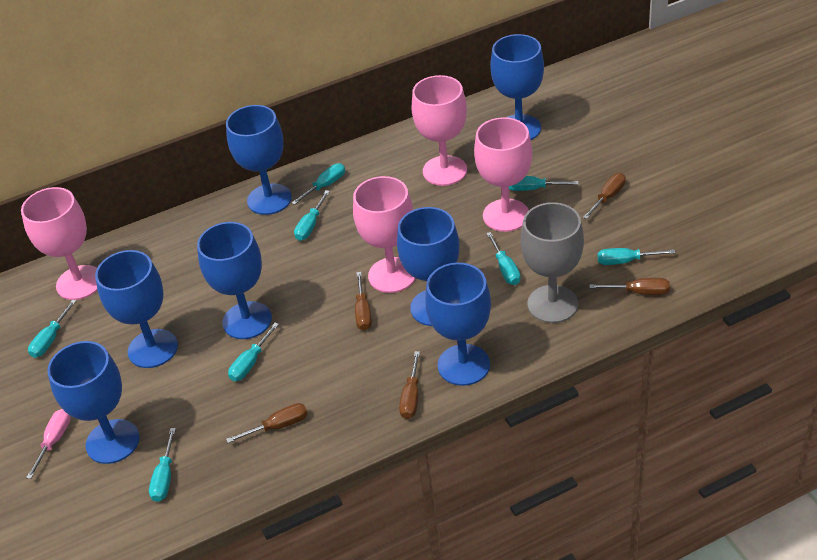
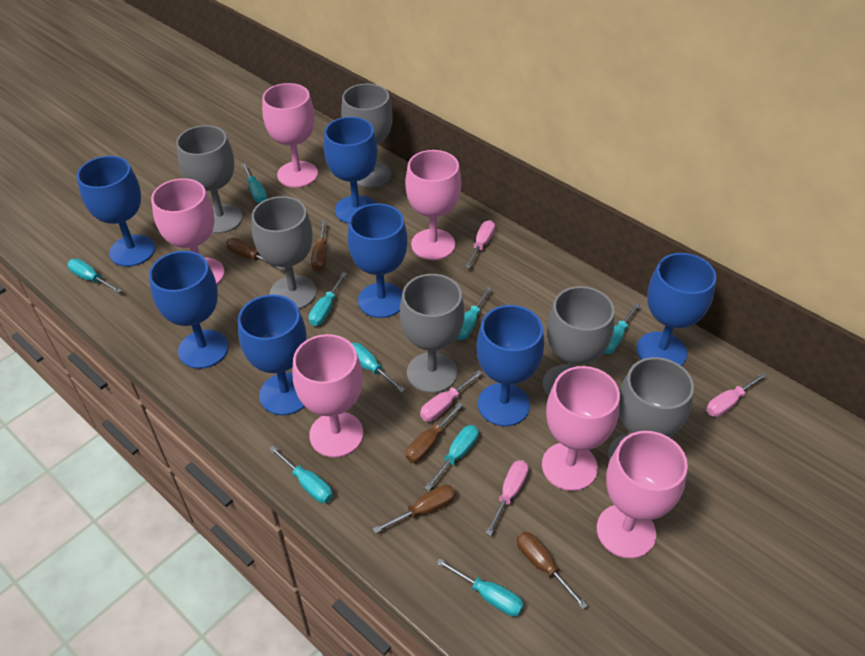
grey goblet: [521,202,584,323] = 1 -> [176,125,243,234] [252,196,317,309] [341,83,393,188] [400,274,464,393] [543,286,614,397] [608,357,694,461] = 6
pink goblet: [21,187,97,300] [353,176,416,293] [412,75,467,186] [474,117,532,232] = 4 -> [151,178,225,284] [262,83,318,188] [293,334,363,458] [405,150,461,260] [542,366,620,491] [597,431,688,559] = 6
pink screwdriver: [26,409,71,479] = 1 -> [420,370,482,421] [465,220,495,268] [485,460,529,536] [706,372,767,417] = 4
turquoise screwdriver: [28,299,76,358] [149,428,176,502] [228,323,279,381] [291,163,345,205] [294,190,330,241] [486,232,521,285] [509,176,579,191] [597,248,675,265] = 8 -> [67,259,122,293] [242,163,267,203] [269,446,333,503] [309,272,347,326] [352,343,405,392] [424,425,479,491] [436,558,524,616] [457,287,492,340] [604,303,640,354] = 9

